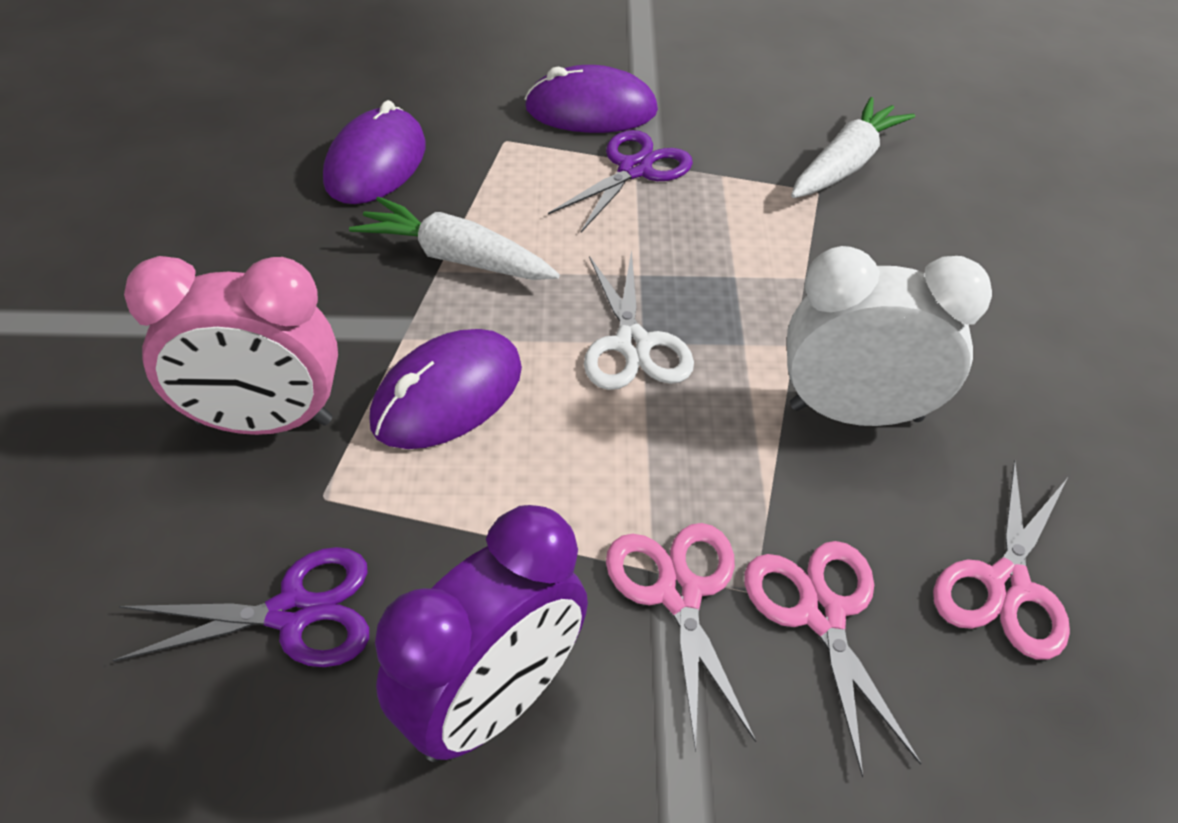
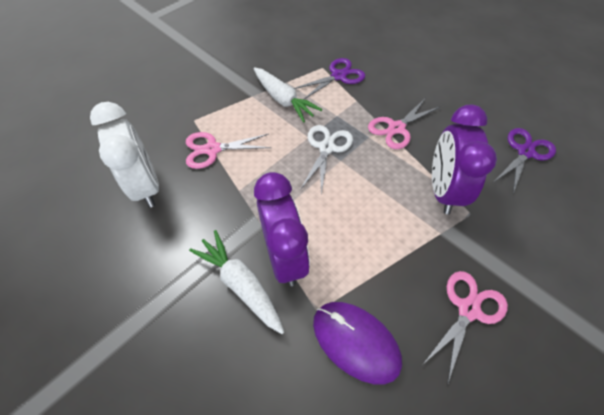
pink clock: [124,256,338,435] = 1 -> none = 0
purple clock: [375,505,588,762] = 1 -> [254,172,310,286] [432,105,497,214] = 2
purple mouse: [323,100,425,204] [369,329,522,449] [525,65,658,133] = 3 -> [313,302,402,384] = 1

